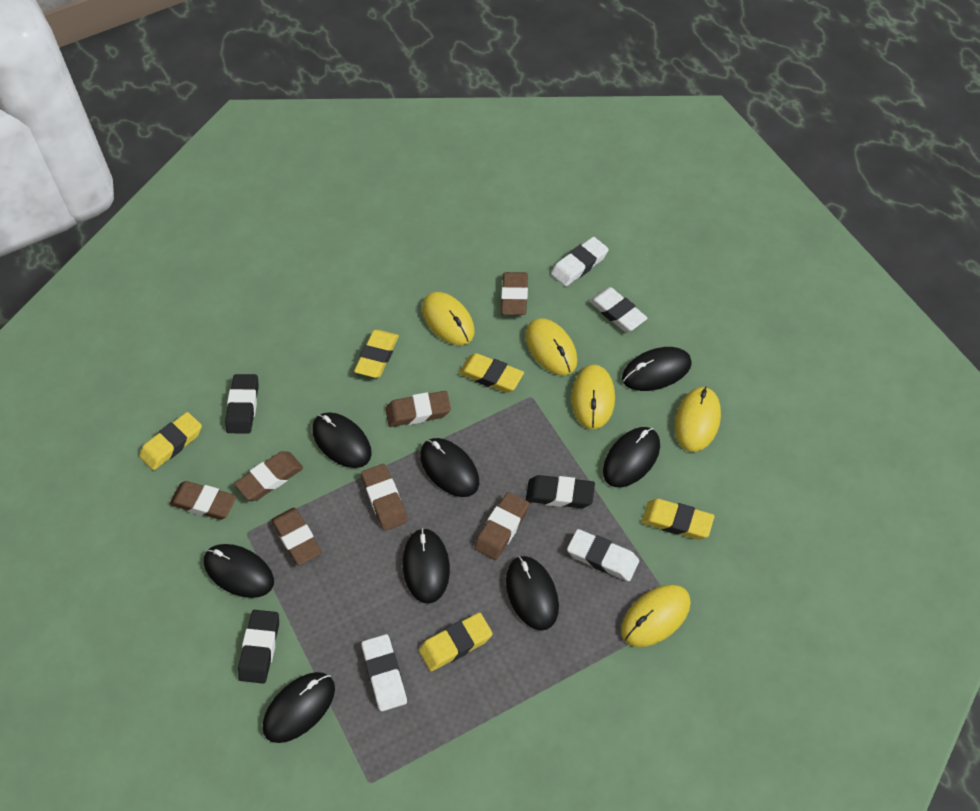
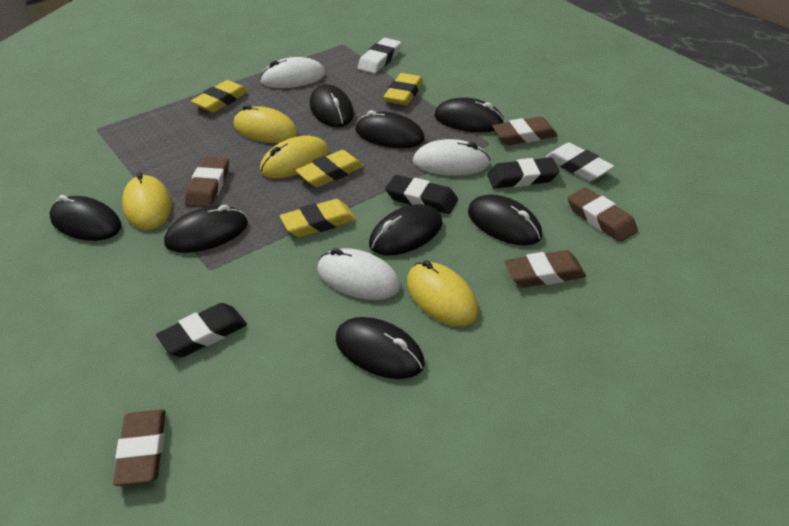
brown eraser: [169,481,237,520] [234,451,303,500] [271,508,322,566] [361,464,408,531] [385,391,451,427] [474,492,529,560] [501,272,528,315] = 7 -> [113,409,166,486] [185,157,229,208] [492,117,558,145] [505,250,586,287] [568,187,638,242] = 5
white eraser: [361,634,407,711] [551,237,609,286] [567,529,639,581] [589,287,648,332] = 4 -> [358,38,401,74] [546,142,614,181] = 2
white mouse: none = 0 -> [260,57,325,88] [318,248,401,300] [413,139,490,176] = 3
yellow eraser: [139,412,202,470] [354,330,399,378] [419,613,493,671] [459,353,524,393] [641,499,715,539] = 5 -> [191,80,249,113] [280,199,356,237] [295,150,364,187] [383,73,423,105] = 4
yellow mouse: [422,292,475,345] [526,318,577,375] [572,365,615,429] [621,585,691,647] [675,386,721,452] = 5 -> [122,172,172,230] [234,105,298,143] [260,136,329,178] [407,260,478,326] = 4

